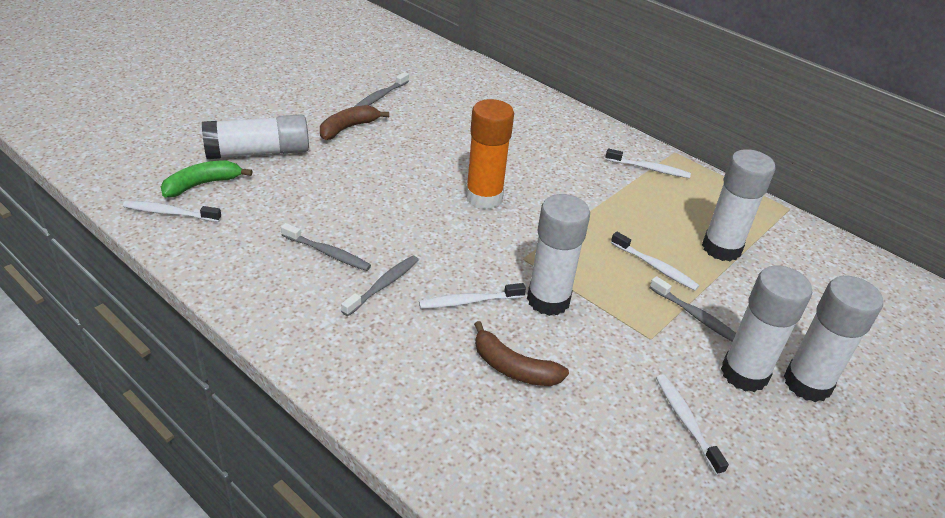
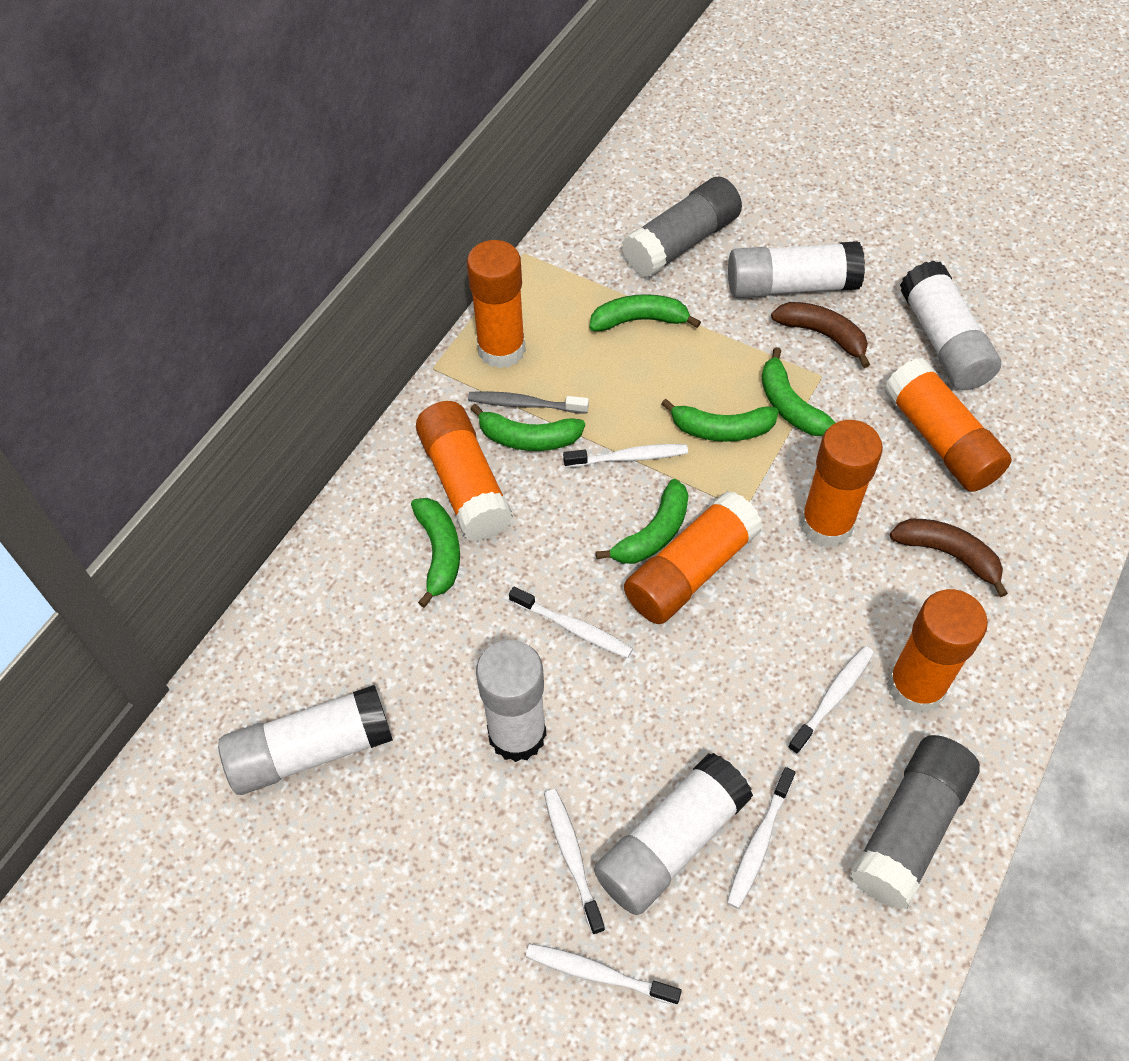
green banana: [161,160,252,197] = 1 -> [411,498,460,607] [470,404,585,451] [590,294,701,331] [596,479,689,564] [661,399,779,442] [761,347,835,436] = 6
grey glue stick: none = 0 -> [622,177,742,278] [850,735,980,910] = 2
grey toothbrush: [281,223,371,271] [341,256,419,316] [354,72,409,107] [650,276,736,342] = 4 -> [468,391,589,414] = 1
orange glue stick: [465,99,514,209] = 1 -> [416,401,513,541] [467,240,526,369] [624,491,763,624] [800,420,883,547] [884,358,1012,492] [887,589,988,713] = 6
white toothbrush: [123,201,222,222] [419,283,526,309] [605,149,691,178] [611,232,700,291] [656,374,729,475] = 5 -> [509,587,633,658] [526,944,681,1005] [544,789,605,935] [563,444,688,468] [727,767,796,909] [788,646,874,755] = 6

